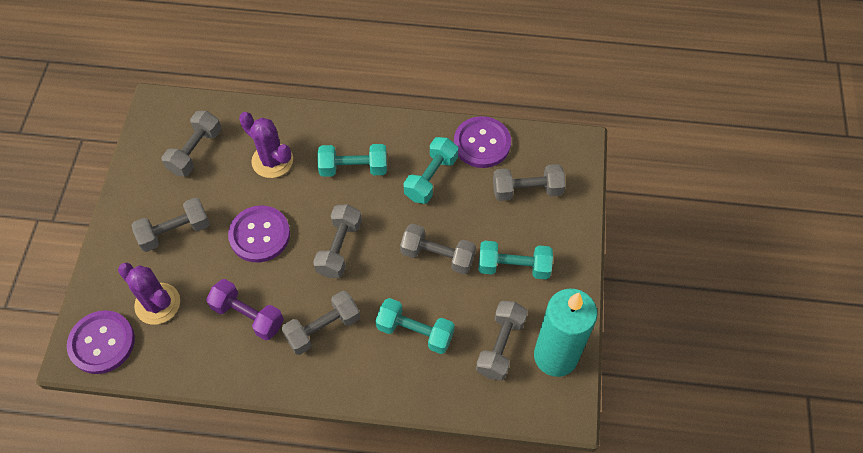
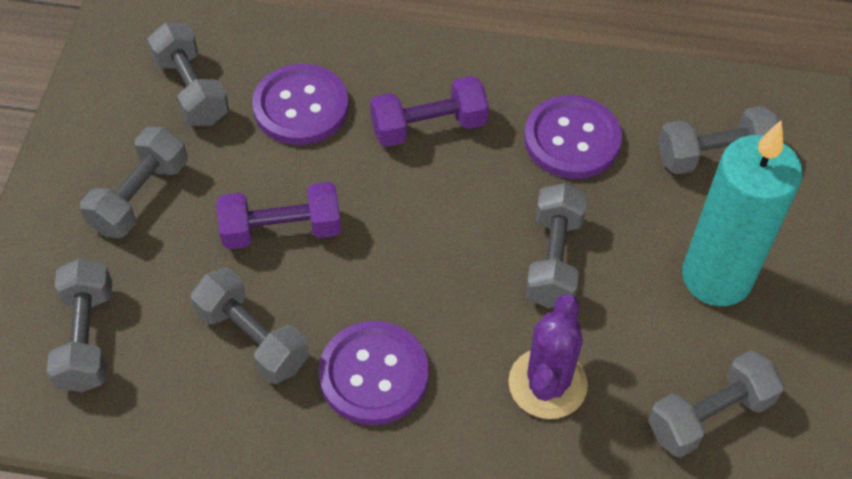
purple cactus: [118,262,180,325] [239,112,293,178] = 2 -> [508,294,588,419] = 1
purple dumbbell: [206,279,284,341] = 1 -> [217,182,341,249] [370,76,489,147] = 2
turquoise dumbbell: [317,144,387,177] [375,298,455,354] [404,137,458,204] [478,241,553,280] = 4 -> none = 0

